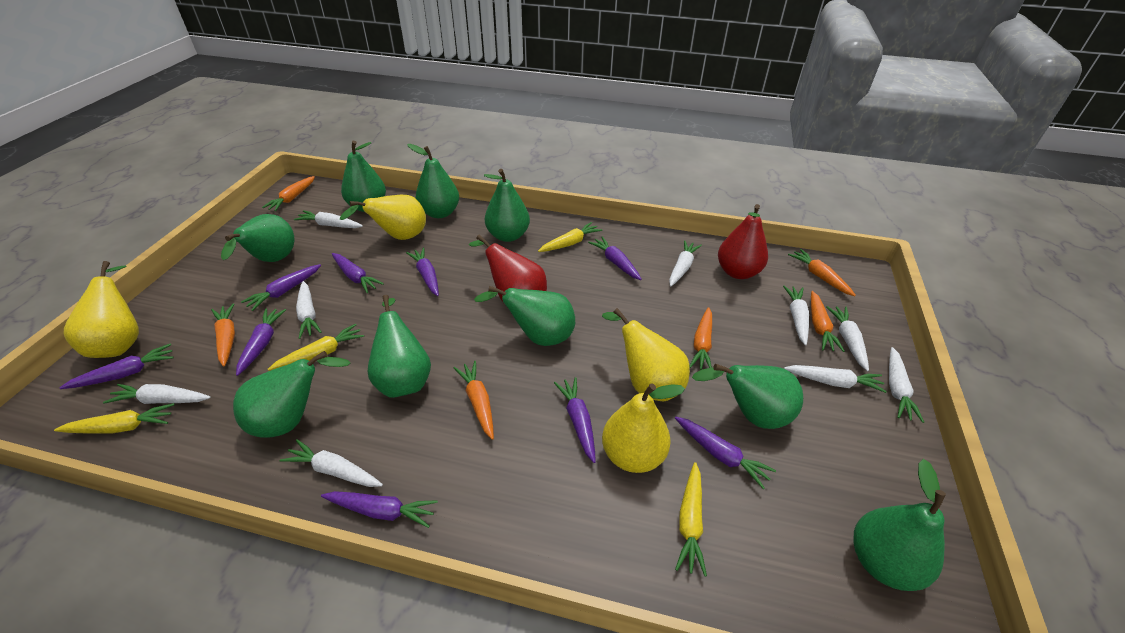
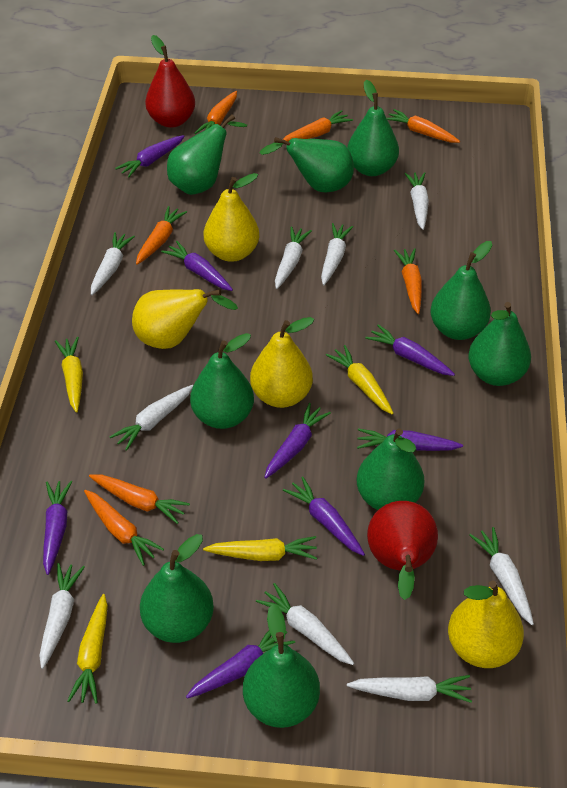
orange carrot: [211,303,235,367] [262,176,315,211] [454,361,494,440] [690,307,712,370] [788,249,856,296] [811,291,845,352] = 6 -> [84,490,164,566] [89,474,190,524] [136,206,187,265] [195,91,237,134] [283,110,353,142] [387,109,460,143] [394,248,422,314] = 7
purple carrot: [59,343,174,389] [236,309,286,376] [241,264,321,311] [321,491,438,528] [332,253,384,293] [406,247,439,296] [554,377,596,463] [588,236,642,280] [675,417,776,489] = 9 -> [43,481,72,575] [115,135,185,178] [161,241,233,291] [186,631,295,699] [264,403,331,479] [283,476,365,556] [357,428,463,451] [365,324,455,376] = 8

